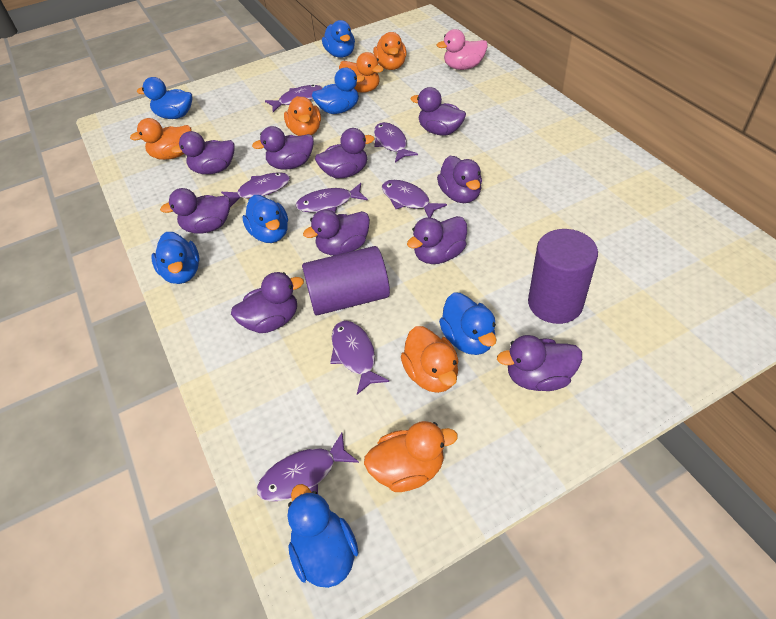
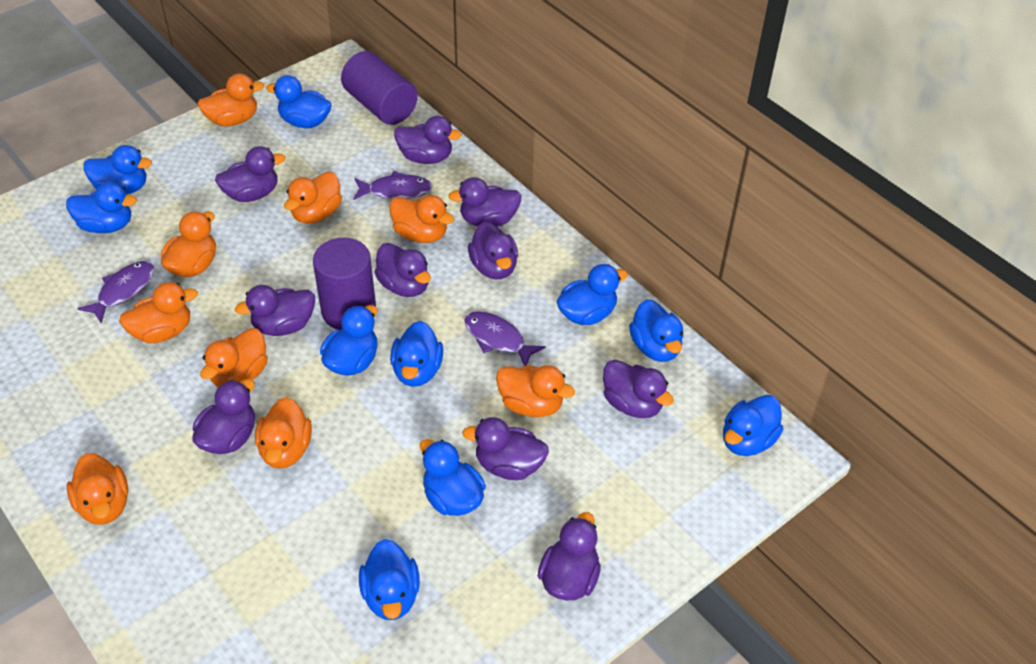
blue duck: [137,77,193,119] [151,232,199,284] [242,195,288,243] [287,484,359,588] [312,68,365,114] [322,20,355,58] [439,293,497,355] = 7 -> [66,182,137,233] [83,145,152,195] [266,75,332,128] [320,305,378,376] [359,539,420,620] [390,321,443,387] [420,439,486,516] [556,264,628,325] [629,299,683,362] [723,395,783,456] = 10
orange duck: [130,118,191,160] [284,96,321,136] [339,52,384,93] [364,421,458,492] [373,32,407,70] [401,326,459,393] = 6 -> [67,453,128,525] [119,282,198,343] [161,211,216,277] [197,73,264,126] [200,328,268,387] [255,397,312,469] [284,172,342,224] [389,195,454,243] [496,365,575,417] = 9
pink duck: [437,29,488,70] = 1 -> none = 0
purple fish: [221,172,290,207] [257,433,359,501] [265,85,323,112] [295,183,368,212] [330,321,389,395] [374,122,418,162] [382,180,447,218] = 7 -> [77,261,154,323] [353,171,432,200] [464,311,546,366] = 3

